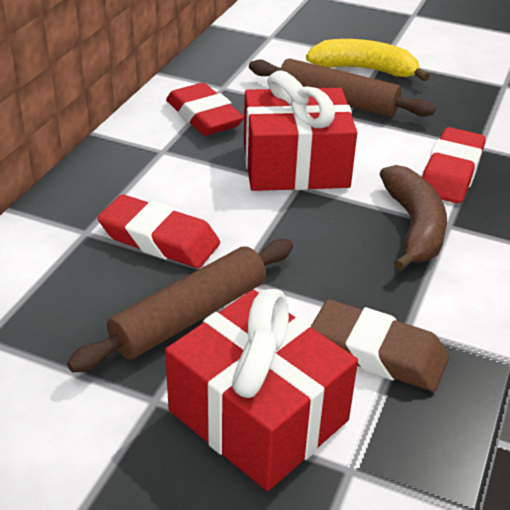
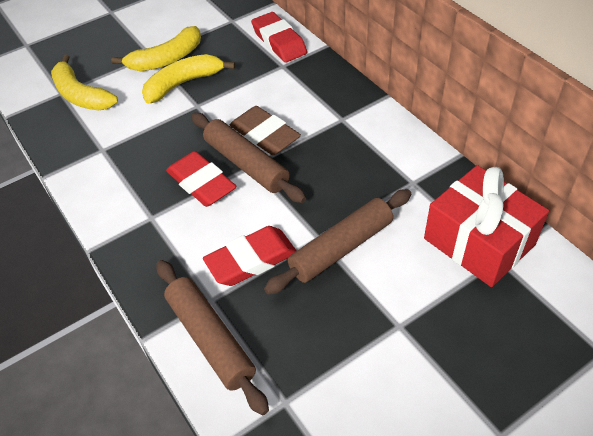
brown banana: [380,165,447,271] = 1 -> none = 0
brown rolling pin: [67,239,293,372] [249,59,436,117] = 2 -> [157,260,269,415] [191,113,306,203] [264,189,411,295] = 3
red gift: [165,289,358,491] [244,71,357,191] = 2 -> [424,165,549,287] = 1
yellow banana: [306,39,430,81] = 1 -> [51,55,118,110] [111,26,201,71] [142,54,235,104] = 3

